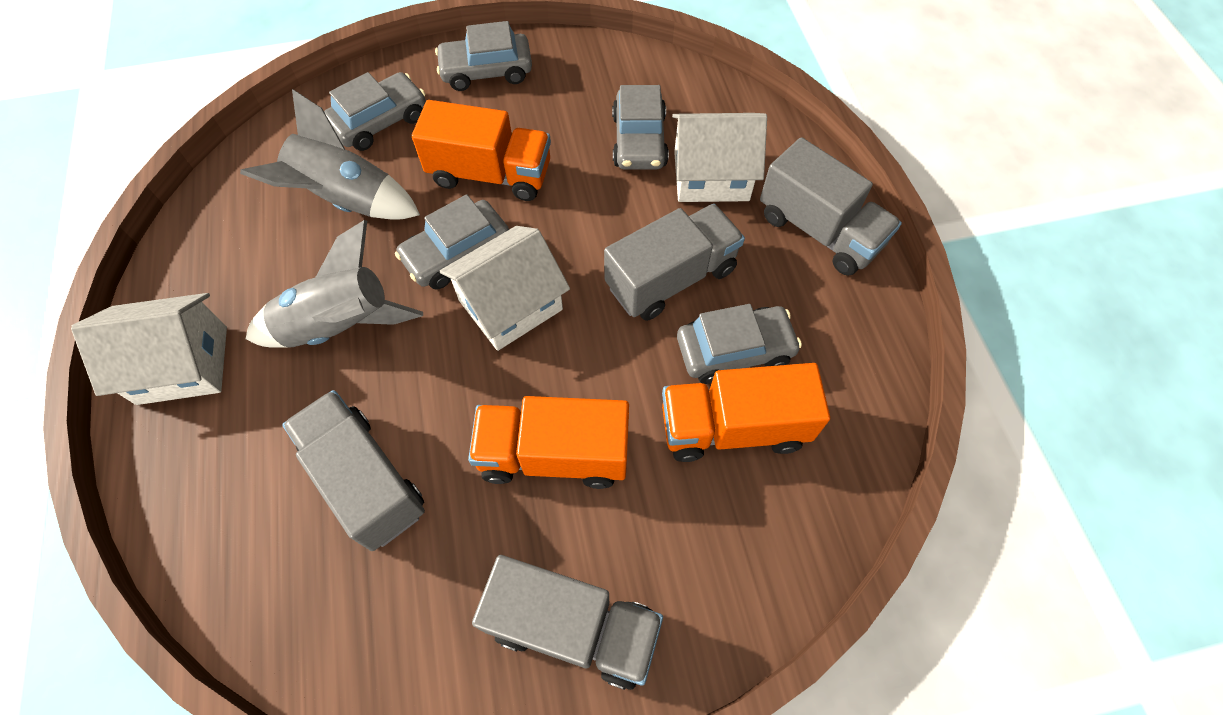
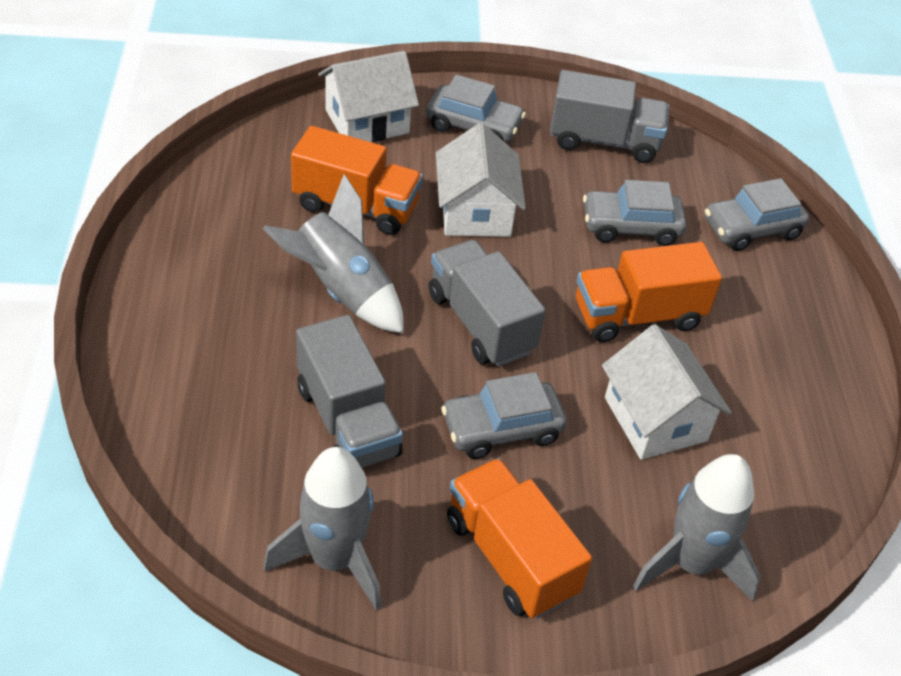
grey car: [324,72,426,151] [395,194,509,290] [435,21,532,91] [612,85,669,170] [677,304,802,384] = 5 -> [426,74,526,142] [441,372,567,459] [583,180,687,246] [705,178,809,251] = 4
grey rocket: [240,89,420,220] [246,220,423,348] = 2 -> [262,174,404,333] [264,447,381,611] [633,454,761,601] = 3
grey truck: [282,390,425,551] [472,555,663,690] [604,204,745,321] [760,137,902,276] = 4 -> [296,315,403,468] [429,240,546,366] [550,70,669,163] = 3

